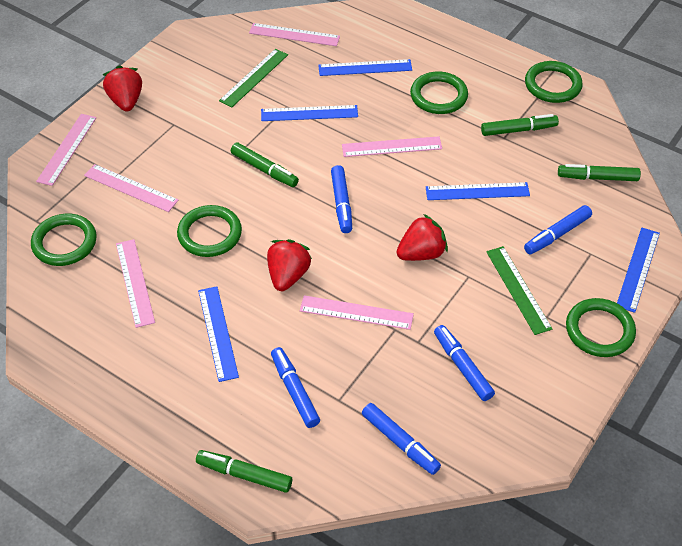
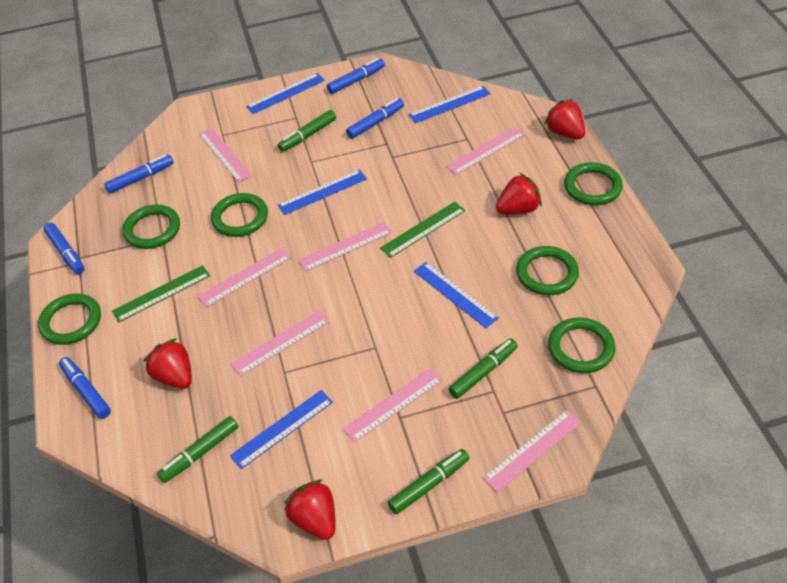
green ring: [31,214,97,266] [177,205,242,257] [410,72,468,114] [525,61,583,103] [566,298,636,357] = 5 -> [38,293,101,345] [123,205,180,249] [211,193,268,237] [516,246,579,295] [548,317,616,373] [564,162,623,205] = 6
pink ruler: [36,114,96,186] [84,164,179,212] [116,239,155,328] [249,23,340,46] [300,295,414,330] [342,136,442,157] = 6 -> [198,248,291,307] [199,128,252,182] [231,310,330,376] [298,222,393,272] [343,368,443,443] [446,127,525,175] [483,410,582,492] = 7
red strawberry: [102,66,142,111] [267,239,312,291] [397,214,448,261] = 3 -> [143,338,192,389] [284,480,336,540] [496,173,542,214] [544,99,585,139] = 4

